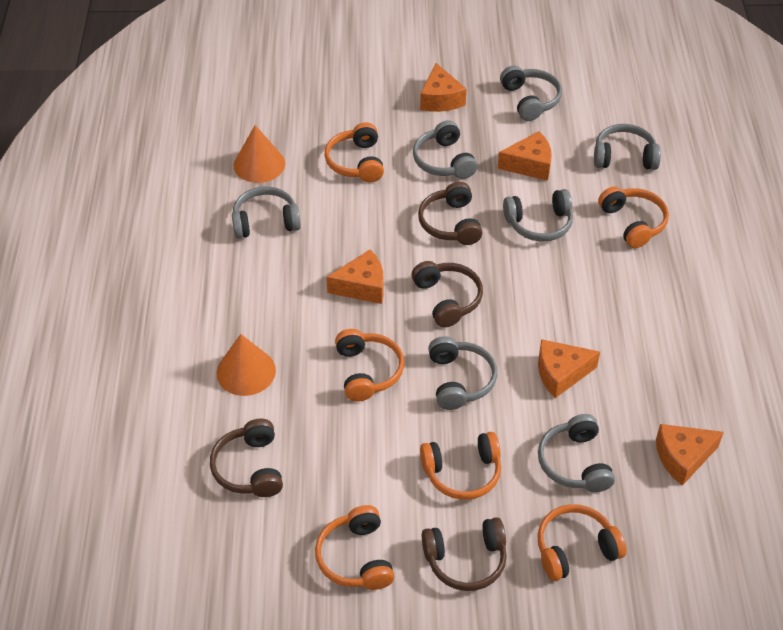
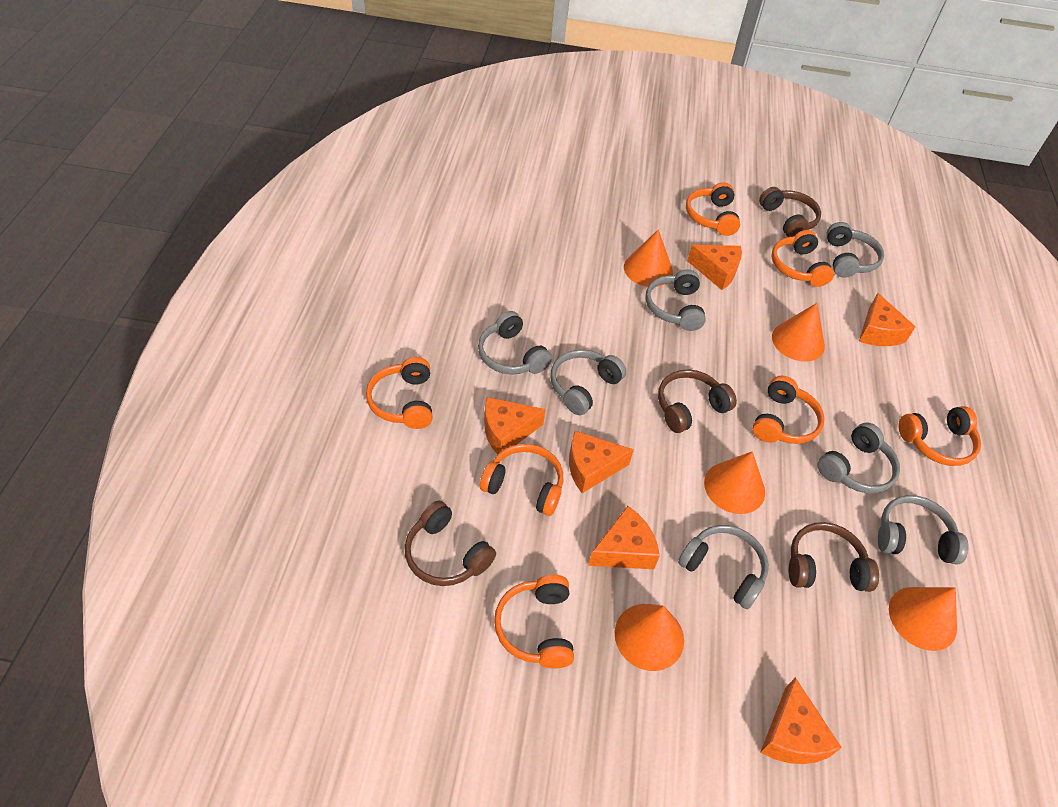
orange cheese: [326,250,384,304] [420,63,467,112] [498,131,552,181] [538,339,600,398] [656,424,724,486] = 5 -> [484,397,546,454] [569,431,634,493] [588,506,660,569] [687,245,742,290] [760,677,842,764] [859,293,916,346] = 6
orange cone: [216,334,276,396] [234,125,285,183] = 2 -> [615,604,684,671] [624,229,673,287] [704,451,765,514] [772,303,825,362] [889,587,957,651] = 5
orange headphones: [315,505,395,590] [325,122,384,182] [335,329,404,402] [420,432,501,500] [537,504,627,581] [598,187,669,248] = 6 -> [366,357,433,429] [480,444,564,516] [494,575,574,669] [686,182,740,236] [752,376,825,444] [771,230,834,287] [898,406,981,466] = 7

